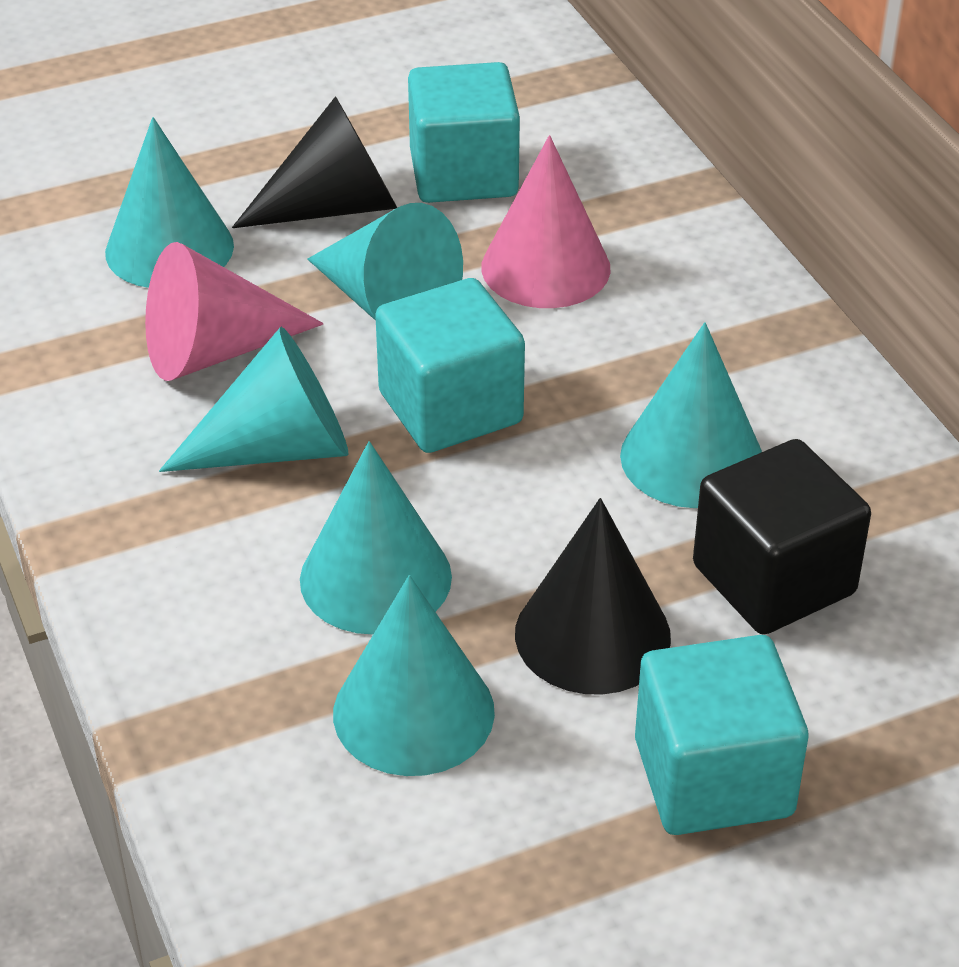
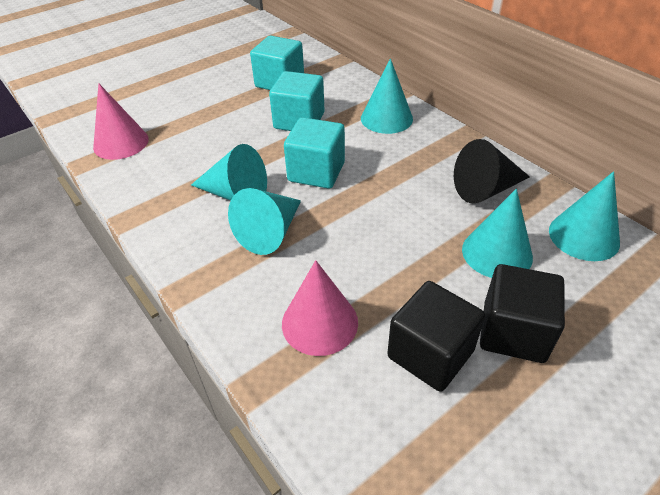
black cone: [232,96,397,228] [515,498,671,695] = 2 -> [454,139,530,203] = 1
black cube: [693,439,871,635] = 1 -> [387,281,485,392] [480,264,565,363] = 2
turquoise cone: [105,117,234,288] [159,327,349,472] [300,441,452,634] [307,203,463,321] [333,575,495,776] [620,322,762,508] = 6 -> [191,144,267,201] [228,188,301,255] [361,58,413,134] [462,189,533,278] [549,171,620,261] = 5

